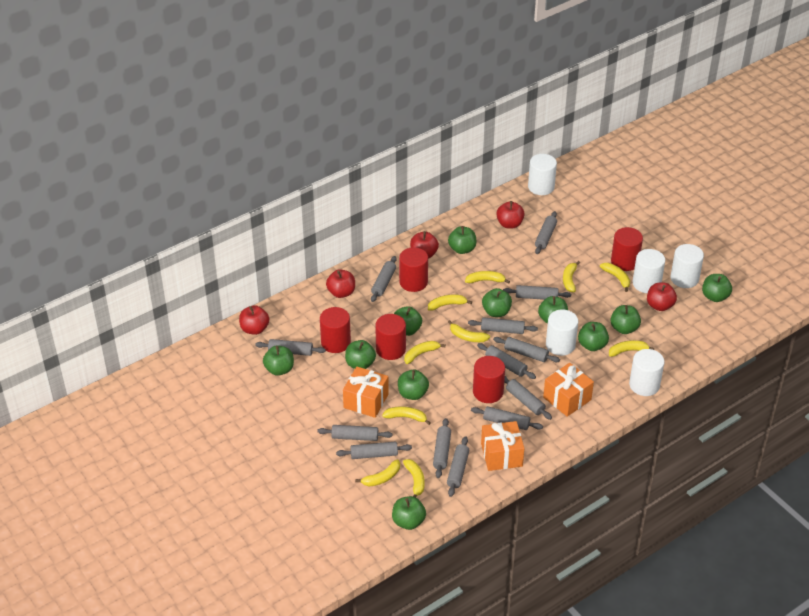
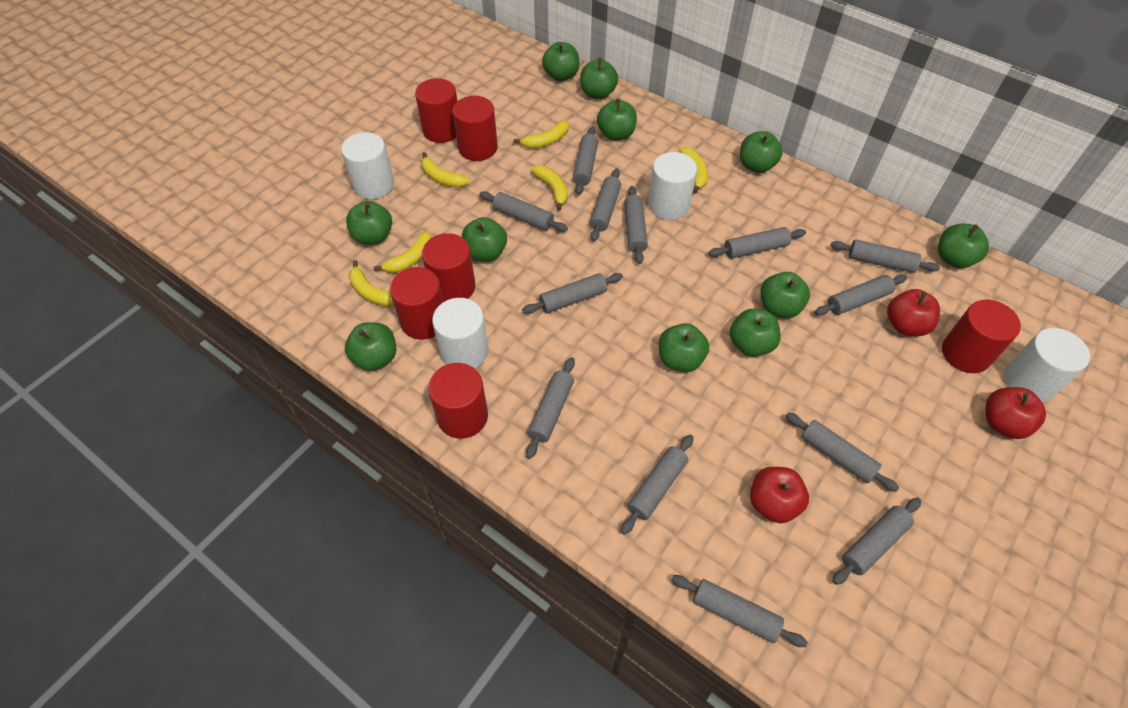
orange gift: [343,367,389,418] [481,421,524,471] [543,363,594,417] = 3 -> none = 0
red apple: [239,305,269,335] [326,269,355,298] [410,231,439,259] [496,201,525,229] [647,283,677,311] = 5 -> [750,467,809,523] [887,289,940,336] [986,387,1046,439] = 3
red cylinder: [320,307,351,353] [375,314,406,360] [399,247,428,292] [473,356,505,403] [611,227,643,271] = 5 -> [390,267,444,340] [415,78,457,143] [422,233,475,302] [428,363,488,439] [453,96,498,161] [942,299,1021,373] = 6
white cylinder: [528,154,557,195] [546,309,578,356] [629,349,665,396] [633,249,665,293] [670,244,704,288] = 5 -> [341,132,394,199] [432,298,489,368] [648,152,697,220] [1004,328,1090,402] = 4
yellow banana: [355,459,400,487] [382,406,431,425] [403,459,425,497] [404,341,446,364] [428,295,472,311] [448,320,490,342] [465,271,510,284] [563,261,580,292] [600,263,630,292] [609,340,654,357] = 10 -> [349,260,394,306] [374,231,432,273] [421,152,470,188] [514,120,569,148] [531,165,568,211] [678,147,708,194] = 6

